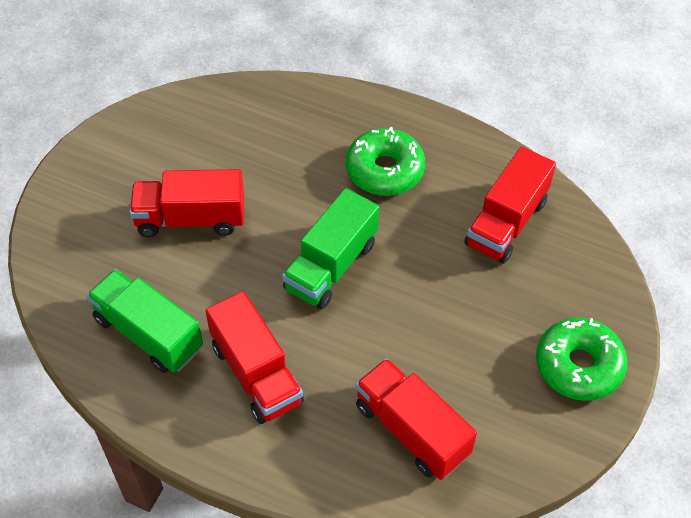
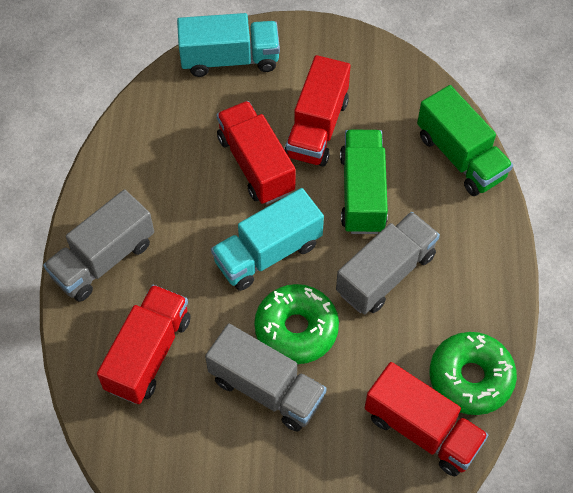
grey truck: none = 0 -> [43,189,154,302] [205,323,327,432] [336,212,440,314] = 3
turquoise truck: none = 0 -> [177,13,280,77] [211,188,324,291] = 2

